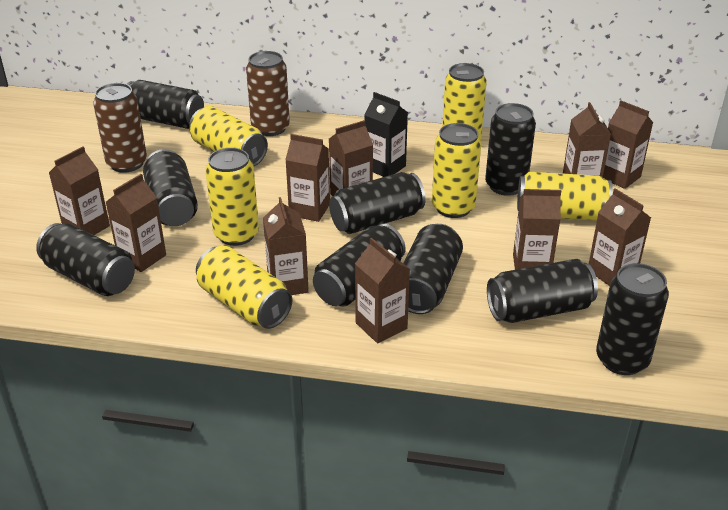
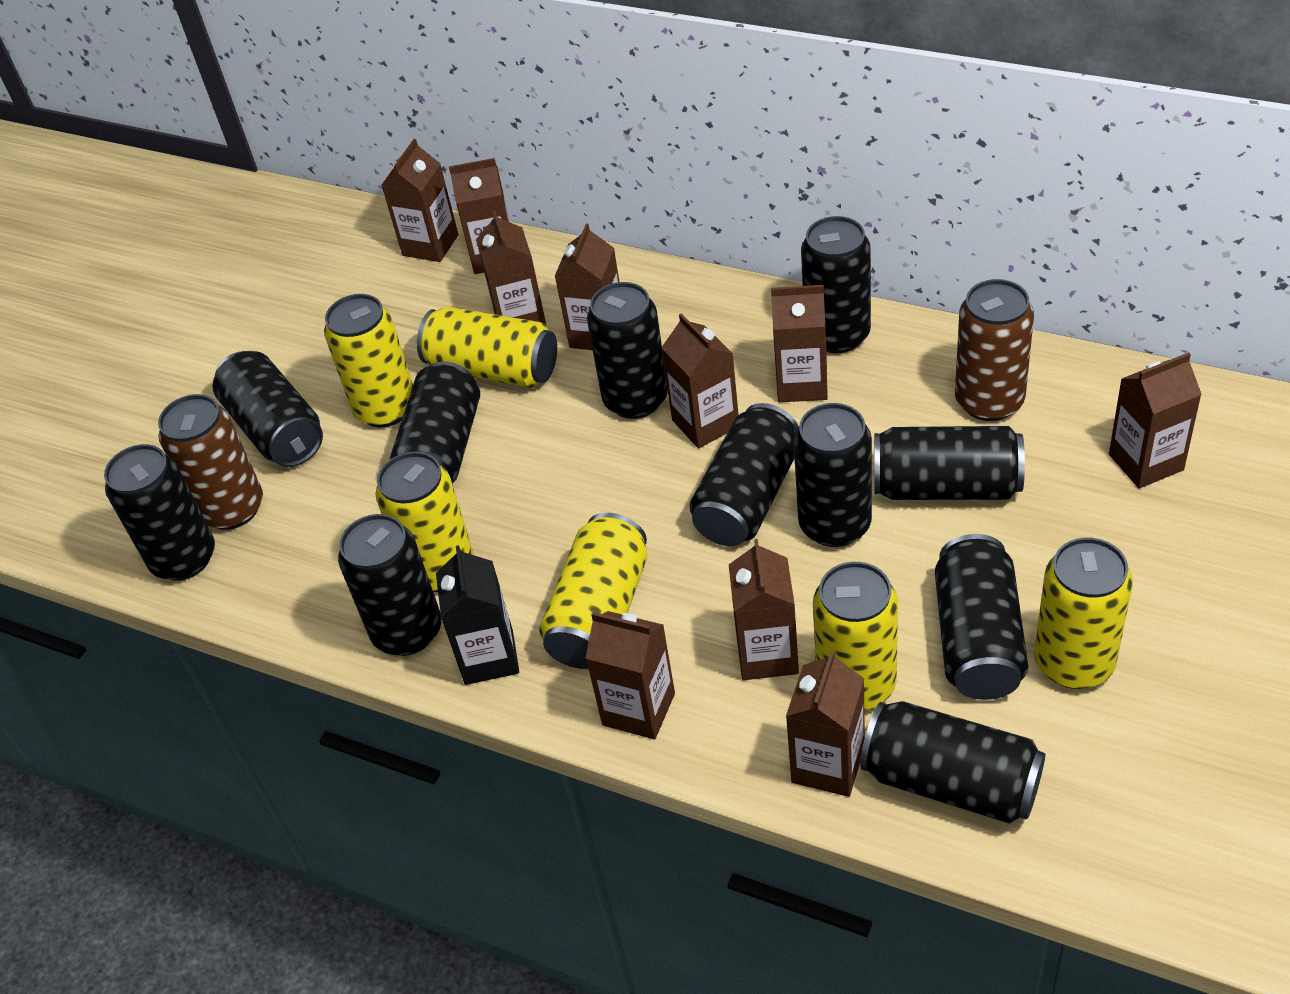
black can: [36,223,135,296] [127,80,204,129] [143,149,198,226] [313,224,406,306] [329,172,426,234] [403,224,463,314] [485,103,536,196] [487,259,598,323] [596,263,669,375] = 9 -> [104,444,215,581] [213,351,323,467] [338,514,442,656] [390,362,480,484] [587,282,668,419] [690,403,799,546] [794,403,872,547] [801,216,871,353] [860,701,1045,824] [874,426,1025,500] [935,534,1028,700] = 11

